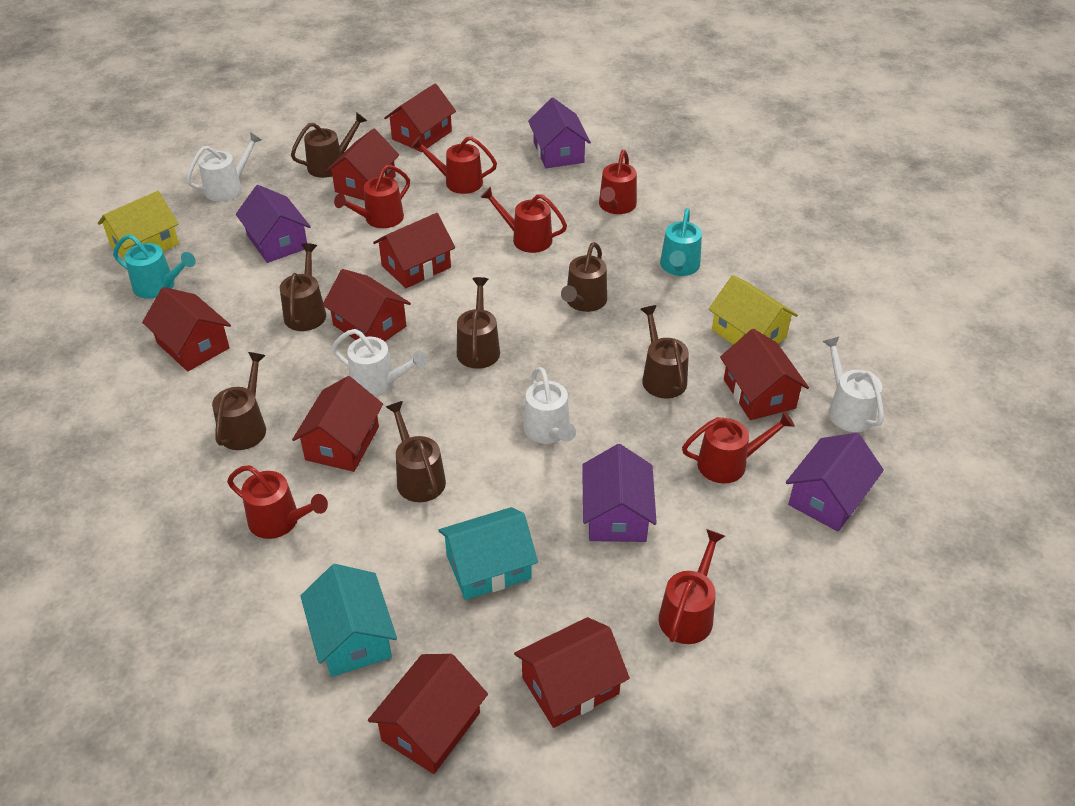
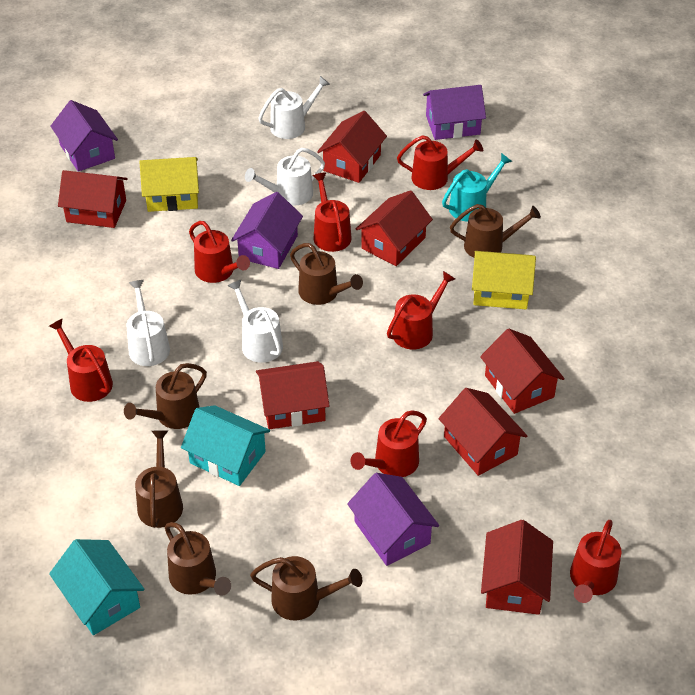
brown watering can: [212,352,266,450] [280,243,326,331] [291,112,367,178] [386,401,446,502] [457,277,500,369] [561,242,607,312] [641,305,689,398] = 7 -> [124,363,207,429] [135,430,183,528] [165,522,231,596] [250,556,362,620] [290,243,363,305] [450,204,541,258] = 6
red house: [142,287,231,371] [292,376,383,472] [323,269,411,341] [326,129,399,201] [368,654,488,774] [373,213,455,288] [384,83,456,152] [514,617,630,728] [720,329,809,420] = 9 -> [58,170,128,228] [256,361,330,429] [317,111,387,183] [356,190,433,266] [438,388,527,476] [480,328,565,414] [481,520,553,615] = 7
turquoise watering can: [113,234,196,299] [660,208,702,276] = 2 -> [442,153,512,222] = 1

